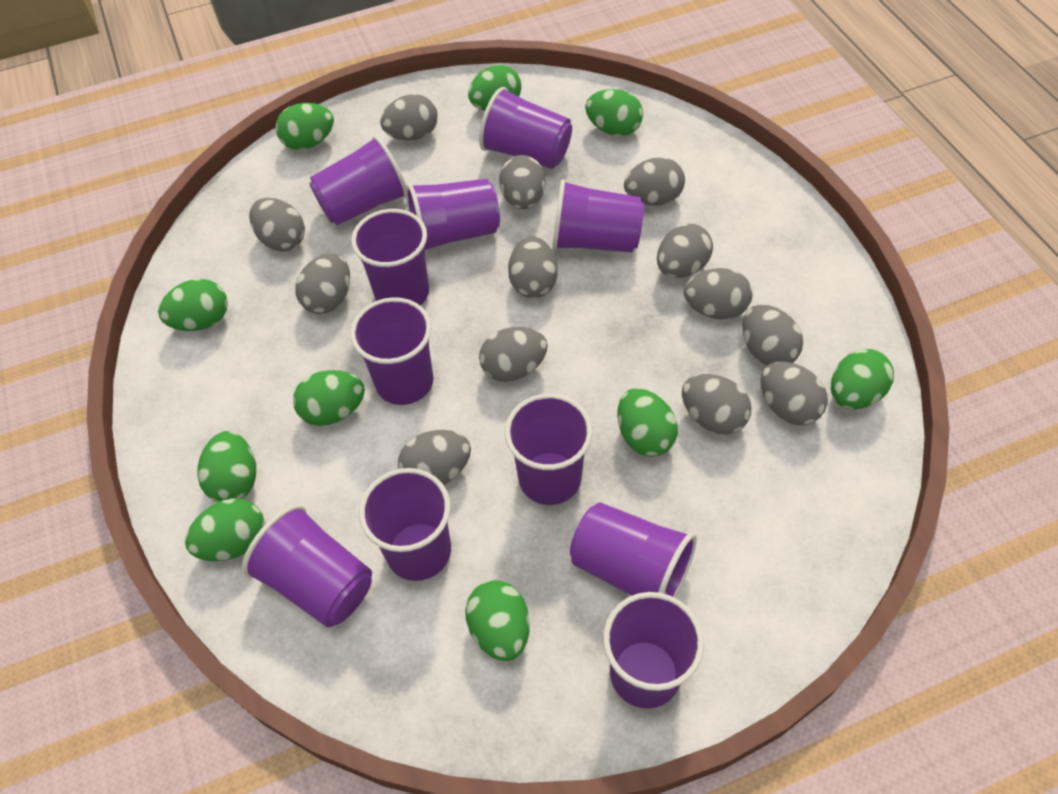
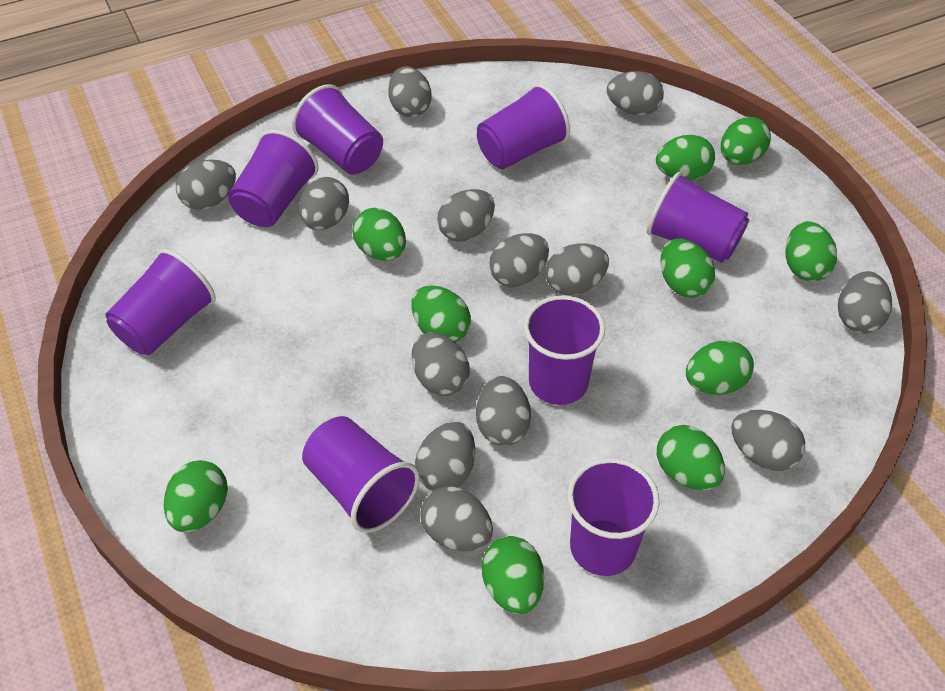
purple cup: [242,505,372,627] [309,136,406,225] [350,297,434,405] [351,209,429,305] [359,468,451,581] [406,179,500,250] [479,87,572,169] [505,394,592,505] [552,179,644,252] [570,502,697,598] [603,592,704,709] = 11 -> [106,249,216,355] [228,130,319,227] [292,84,383,175] [302,416,420,533] [477,84,570,169] [524,295,605,405] [568,458,660,576] [647,172,749,263] = 8

